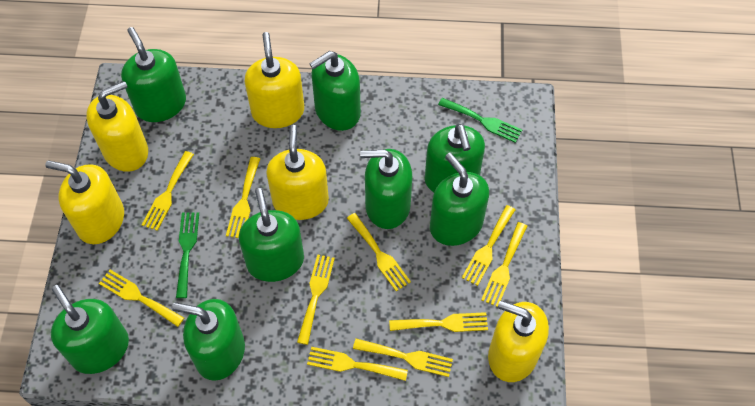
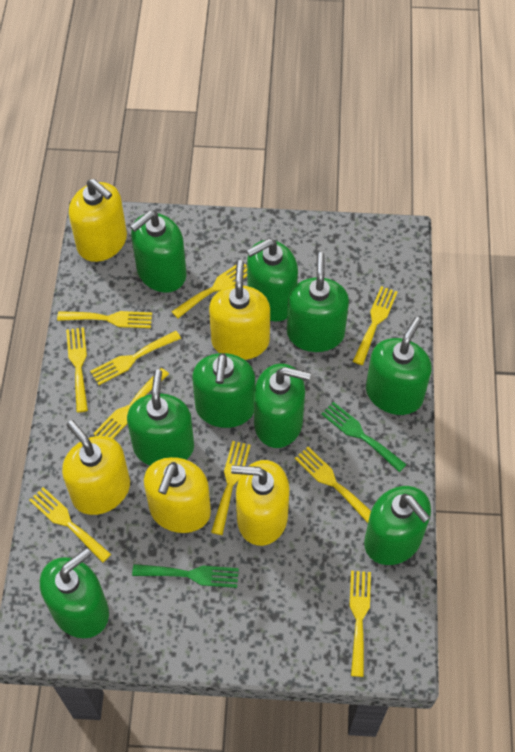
green soap dispenser: [51,285,129,374] [121,27,186,122] [172,299,245,381] [239,188,304,282] [309,51,361,131] [360,149,412,229] [425,124,485,192] [430,153,489,246] = 8 -> [40,548,109,638] [127,370,194,465] [130,211,186,293] [192,353,255,428] [247,239,298,322] [254,363,311,448] [287,252,349,352] [364,486,431,565] [366,317,432,415] = 9

